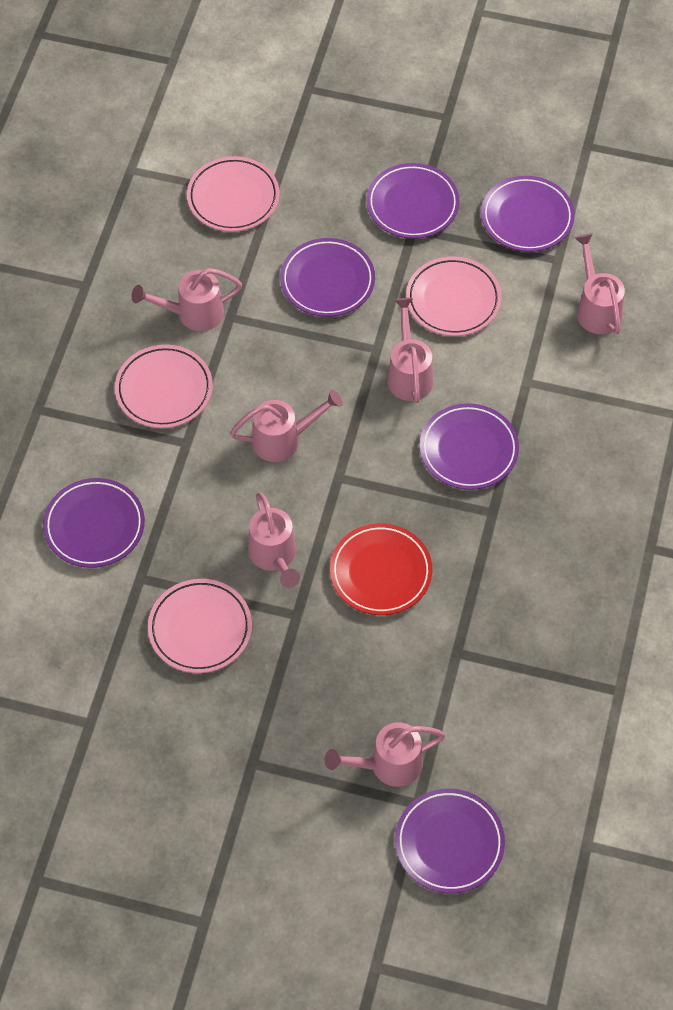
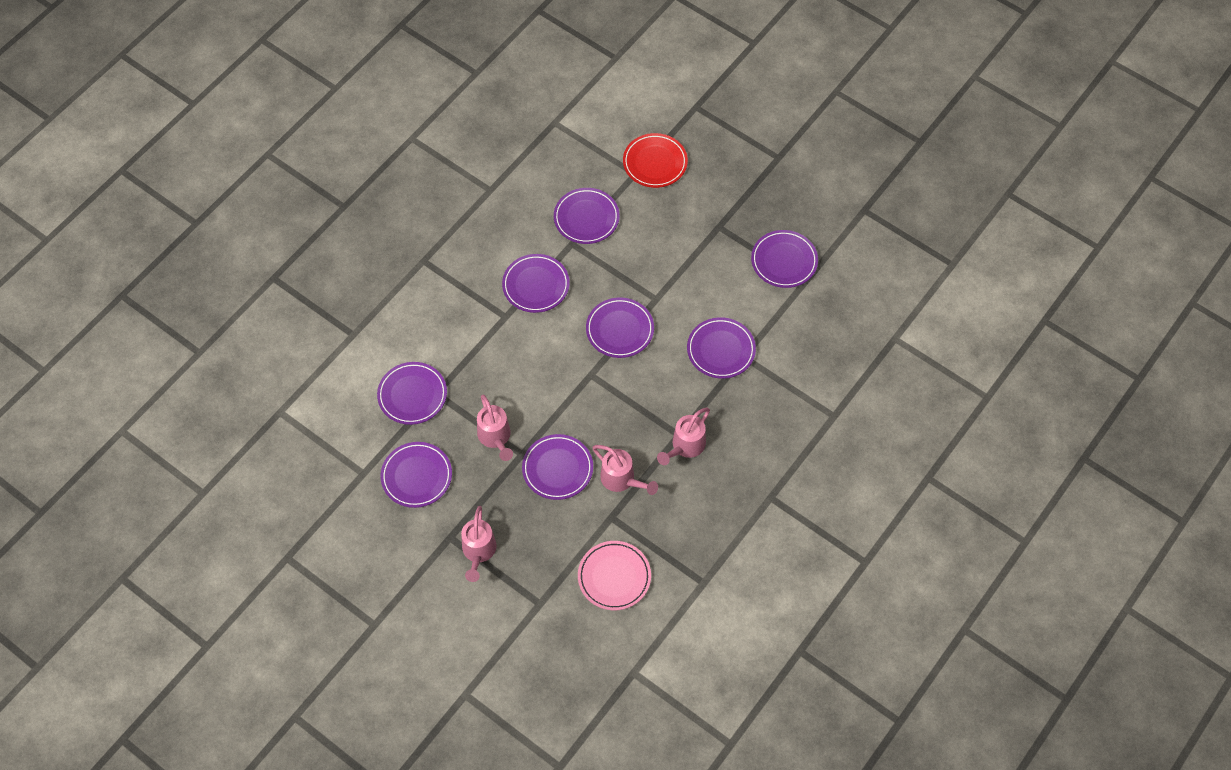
pink plate: [115,345,213,428] [148,579,252,673] [187,156,280,232] [406,257,502,336] = 4 -> [578,541,651,610] = 1
pink watering can: [131,268,242,331] [230,390,343,462] [248,492,300,588] [325,722,445,787] [387,298,433,403] [575,233,625,334] = 6 -> [461,506,497,582] [477,394,513,461] [592,445,658,495] [657,408,710,465] = 4
purple plate: [43,478,145,568] [280,238,375,317] [367,163,460,239] [395,789,505,893] [419,403,519,490] [481,176,575,252] = 6 -> [377,362,447,425] [380,442,452,508] [502,254,570,313] [522,434,593,500] [554,188,620,244] [586,298,654,358] [687,317,756,379] [751,230,818,288] = 8

